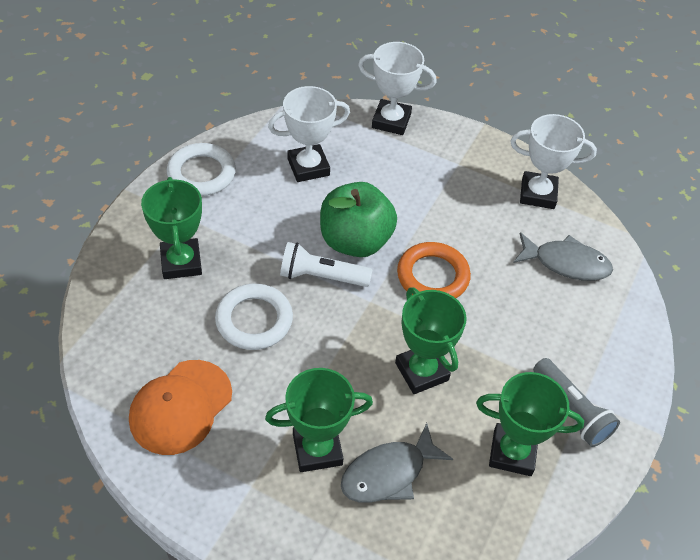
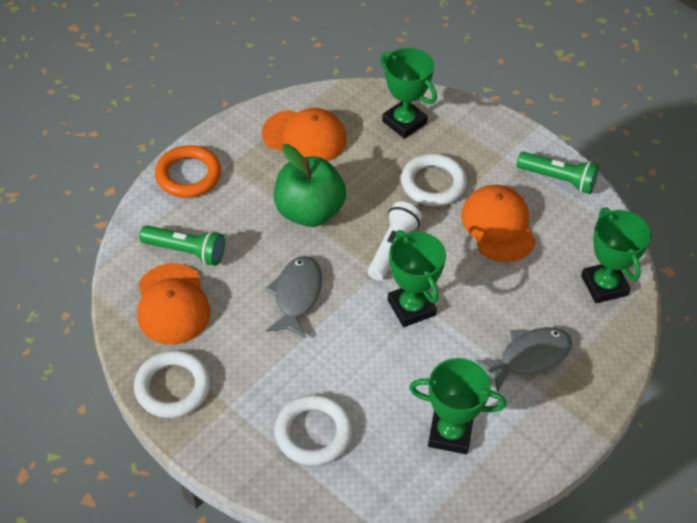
green flashlight: none = 0 -> [139,225,225,266] [517,152,599,194] = 2
grey flashlight: [533,358,620,447] = 1 -> none = 0
orange cap: [129,360,232,455] = 1 -> [137,263,210,345] [262,108,347,161] [461,185,536,262] = 3
white ring: [167,143,236,196] [215,283,293,350] = 2 -> [134,350,210,418] [274,394,353,466] [401,153,467,206] = 3
white trophy: [268,86,350,182] [358,42,437,135] [510,114,597,209] = 3 -> none = 0

